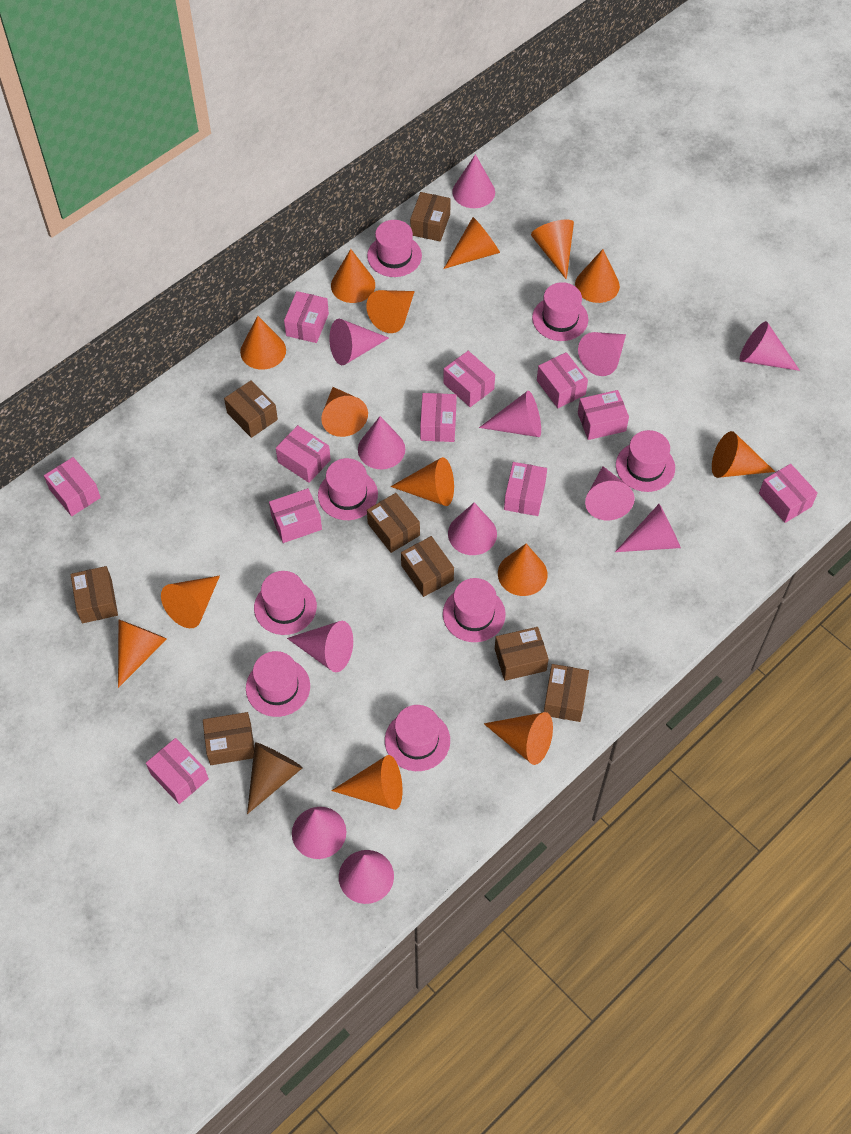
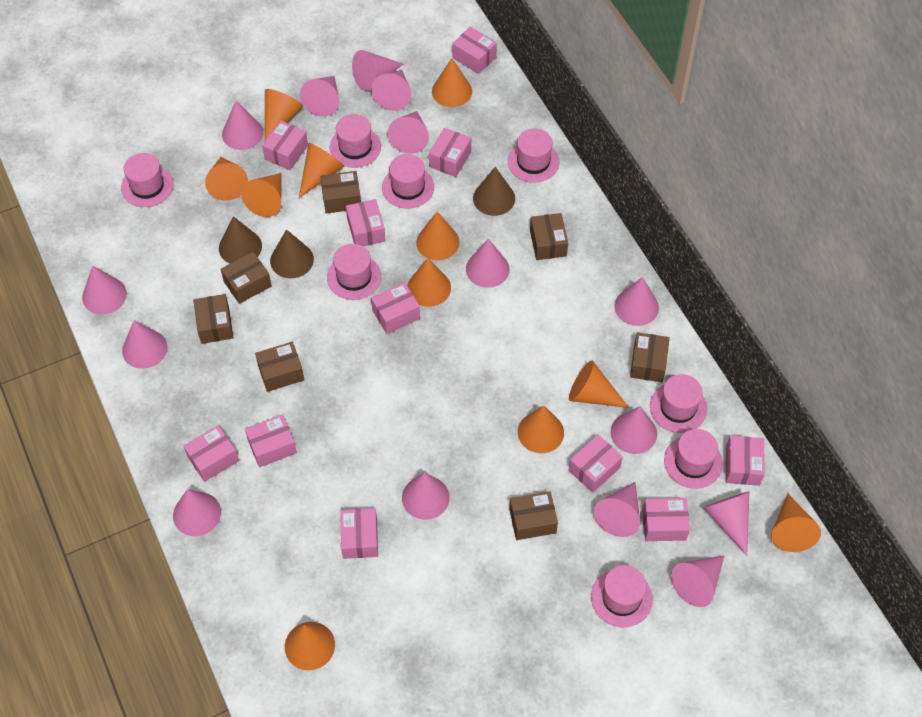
brown box: [71,566,118,623] [203,712,254,765] [224,380,278,438] [367,493,420,553] [401,536,454,597] [410,192,451,241] [495,627,549,681] [544,664,589,722] = 8 -> [193,294,233,344] [221,252,272,304] [255,342,304,392] [320,171,361,214] [509,492,558,540] [530,213,568,260] [630,332,670,382] = 7
brown cone: [247,742,303,814] = 1 -> [219,216,262,264] [270,229,314,278] [473,167,515,216] = 3
orange cone: [118,619,167,688] [161,576,220,628] [240,316,286,370] [321,387,368,437] [331,249,375,303] [331,755,402,810] [366,290,415,333] [390,457,454,506] [444,217,500,269] [484,712,553,765] [498,544,548,596] [531,220,574,280] [575,249,620,303] [712,431,775,478] = 14 -> [205,157,248,201] [241,173,281,217] [265,89,303,141] [285,622,335,671] [299,143,344,198] [407,258,451,307] [416,212,459,260] [432,58,472,107] [518,405,564,453] [569,360,629,408] [771,493,821,552] = 11
pink cone: [287,621,353,672] [292,807,347,859] [329,319,389,365] [339,850,394,904] [358,416,405,469] [448,503,497,555] [452,154,495,208] [479,391,541,437] [578,332,626,376] [585,466,635,520] [615,504,681,552] [740,321,800,371] = 12 -> [82,266,127,314] [122,320,168,369] [173,489,221,536] [222,101,263,150] [300,76,339,117] [352,50,403,91] [371,70,411,111] [388,111,429,154] [402,472,450,520] [466,239,509,288] [594,482,640,537] [611,406,657,454] [614,277,659,326] [671,555,725,607] [703,491,749,556] = 15

